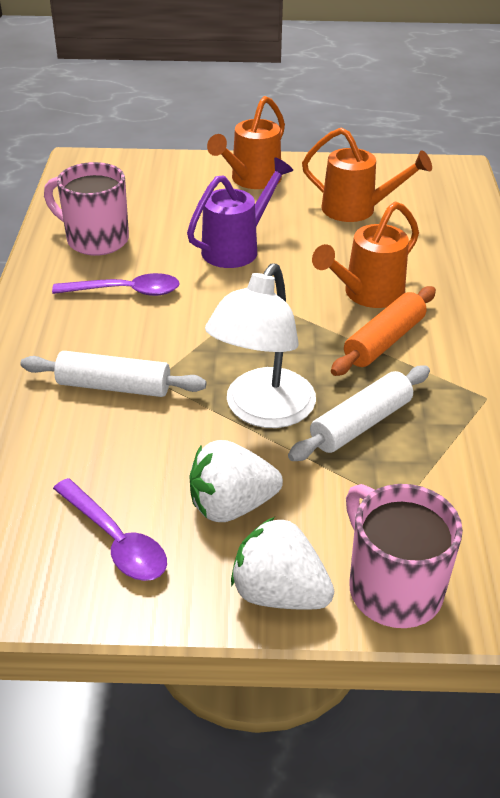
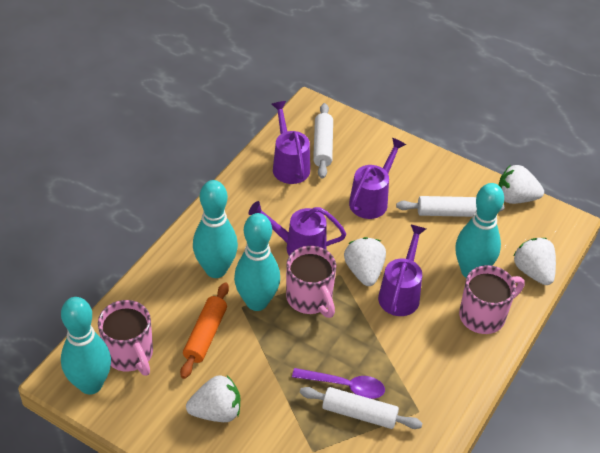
orange watering can: [207,96,285,189] [302,128,432,222] [312,201,419,308] = 3 -> none = 0
pink mug: [44,162,129,256] [346,484,463,628] = 2 -> [98,300,153,376] [286,246,336,318] [459,265,524,334] = 3
purple spoon: [52,273,180,296] [53,478,167,581] = 2 -> [292,368,385,399] = 1
purple watering can: [187,157,293,268] = 1 -> [249,201,346,256] [272,101,310,184] [349,138,406,219] [378,225,426,316] = 4
turquoise bowling pin: none = 0 -> [61,297,111,395] [193,180,238,278] [234,213,280,311] [456,183,504,278] = 4
white lamp: [205,264,316,428] = 1 -> none = 0
white rolling pin: [21,351,206,397] [288,365,430,461] = 2 -> [300,387,423,429] [313,103,333,179] [396,196,504,217] = 3
white strawberry: [190,440,283,522] [231,517,334,610] = 2 -> [186,375,240,422] [344,237,386,286] [499,165,544,204] [513,238,556,285] = 4

